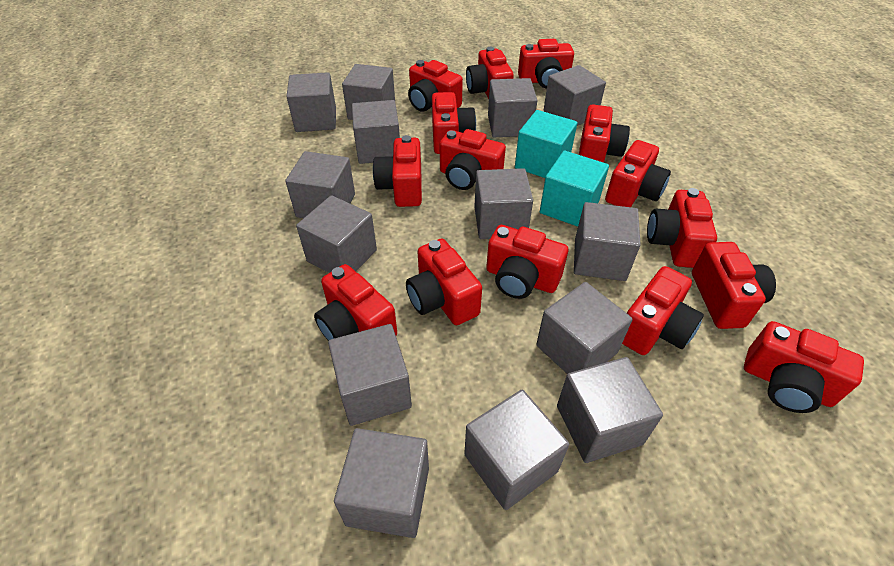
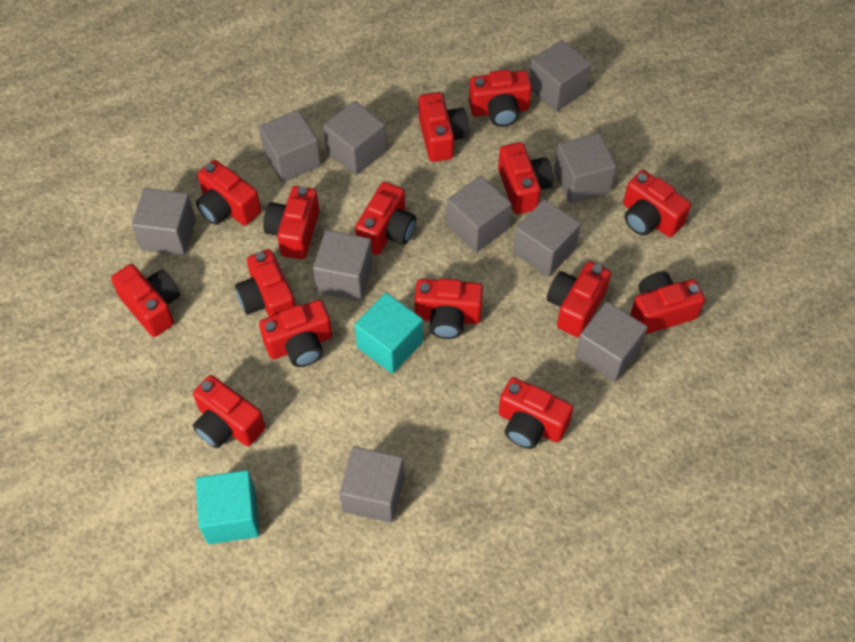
grey cube: [285,151,355,218] [286,72,336,132] [296,195,377,273] [328,324,412,426] [334,428,429,538] [342,64,395,120] [352,100,400,164] [464,390,569,510] [474,168,533,239] [488,78,538,137] [536,282,633,374] [544,65,606,126] [557,357,663,463] [574,202,641,281] = 14 -> [132,188,196,256] [259,110,321,183] [313,230,373,301] [323,101,386,175] [339,446,404,523] [446,176,511,253] [513,199,581,277] [529,40,591,112] [554,133,616,203] [575,302,648,382] = 10

